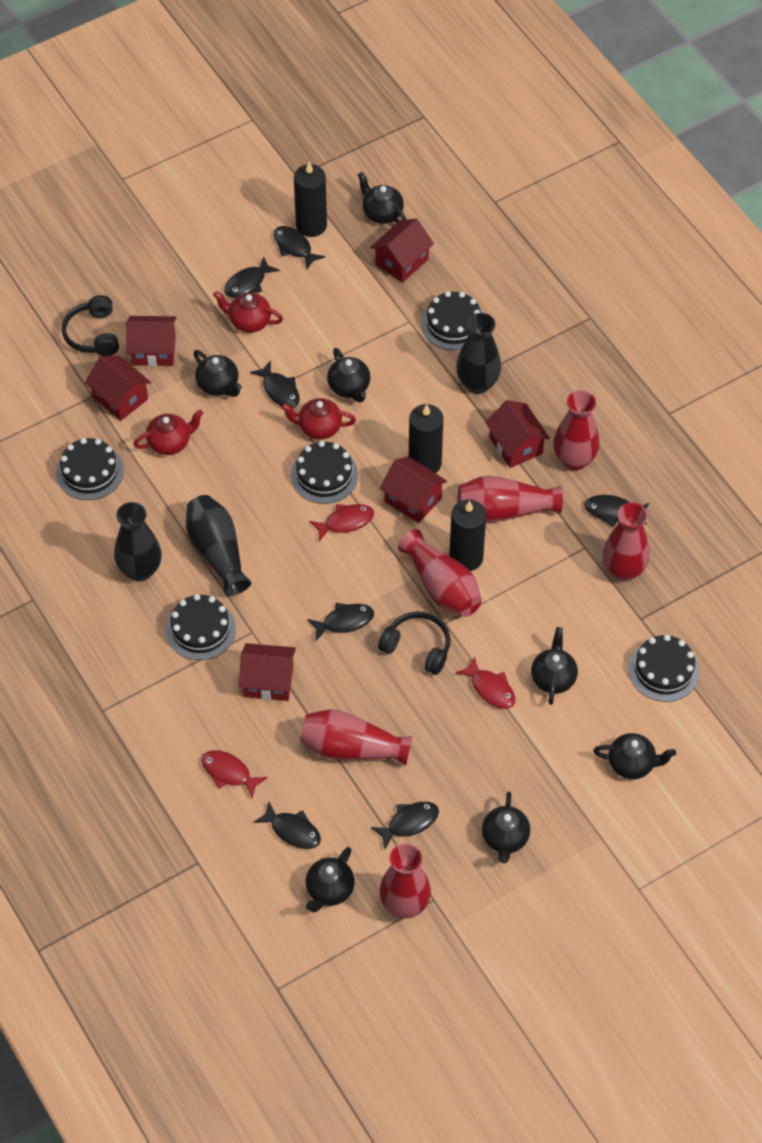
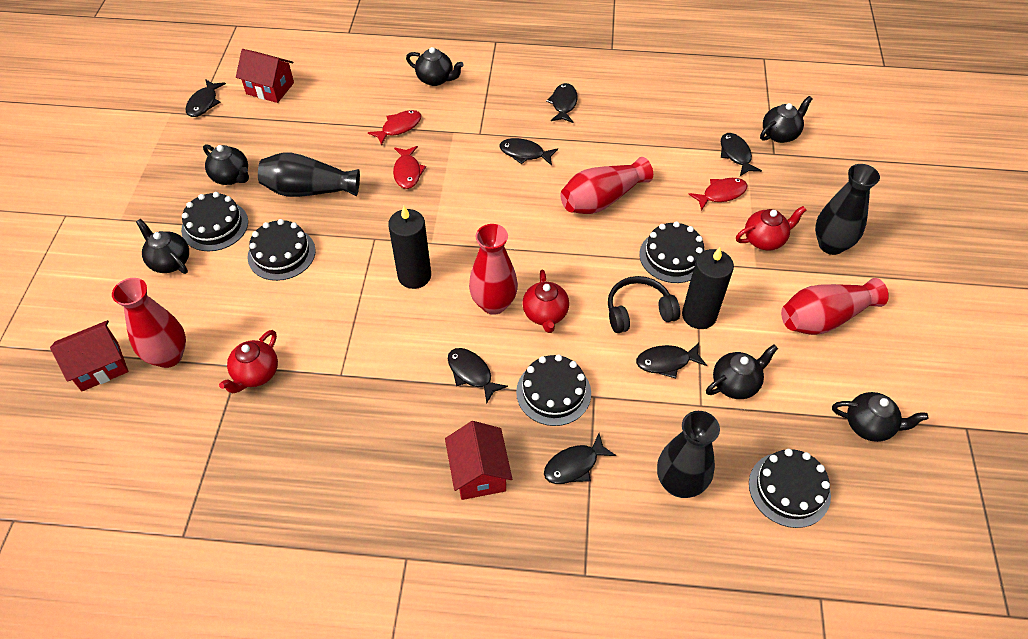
black candle: [294,162,327,237] [409,404,443,473] [449,500,486,571] = 3 -> [388,206,431,289] [682,247,734,329] = 2
black headphones: [62,295,119,356] [378,611,451,675] = 2 -> [608,276,680,333] = 1
black teapot: [193,350,242,397] [306,847,355,912] [327,348,371,403] [358,172,406,224] [482,792,530,863] [531,627,578,705] [593,733,676,779] = 7 -> [136,219,189,274] [203,144,249,185] [406,47,464,86] [706,345,778,399] [760,96,812,143] [832,392,928,442] = 6
red house: [85,356,151,421] [126,316,177,366] [239,643,296,701] [370,218,434,283] [380,457,447,523] [485,400,550,468] = 6 -> [50,320,128,391] [236,49,294,103] [445,421,512,500] = 3
red vase: [300,709,412,766] [380,843,431,918] [398,529,482,617] [457,476,563,522] [553,390,599,471] [602,502,650,582] = 6 -> [112,278,186,368] [469,224,518,315] [560,157,653,214] [781,278,889,335] = 4

